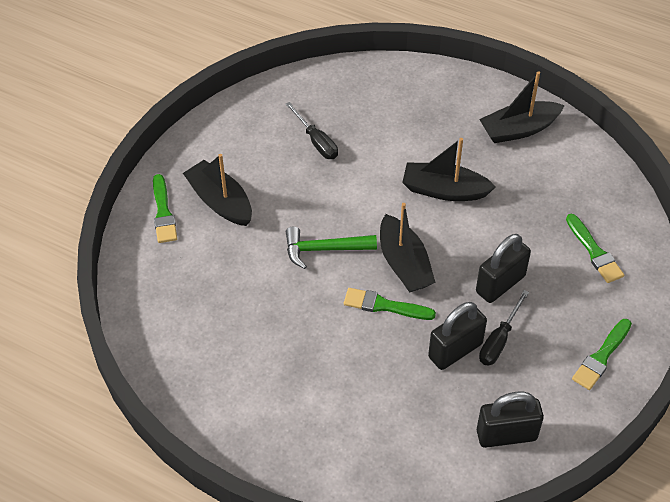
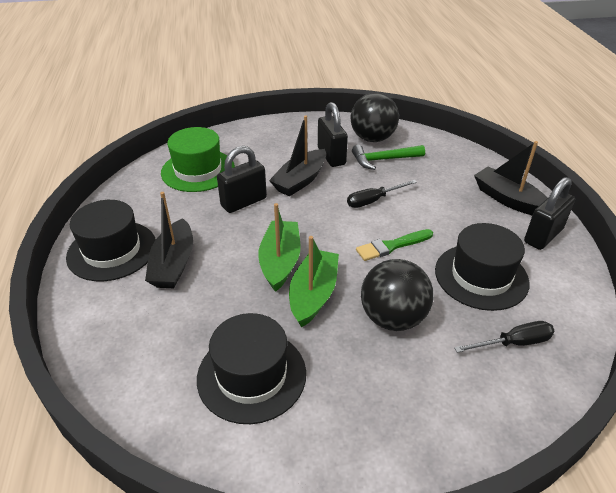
black ball: none = 0 -> [351,93,399,142] [361,259,433,331] = 2
black boat: [183,154,252,226] [380,203,435,293] [402,138,496,201] [479,71,565,143] = 4 -> [145,192,193,288] [269,115,326,196] [474,141,548,215] = 3
black hat: none = 0 -> [66,200,156,281] [197,313,306,424] [435,223,530,311] = 3
green boat: none = 0 -> [258,203,301,292] [289,236,339,327] = 2
green brush: [153,174,177,243] [344,288,436,320] [566,214,624,283] [572,319,632,390] = 4 -> [356,229,433,261] = 1
green hat: none = 0 -> [161,127,235,192] = 1

